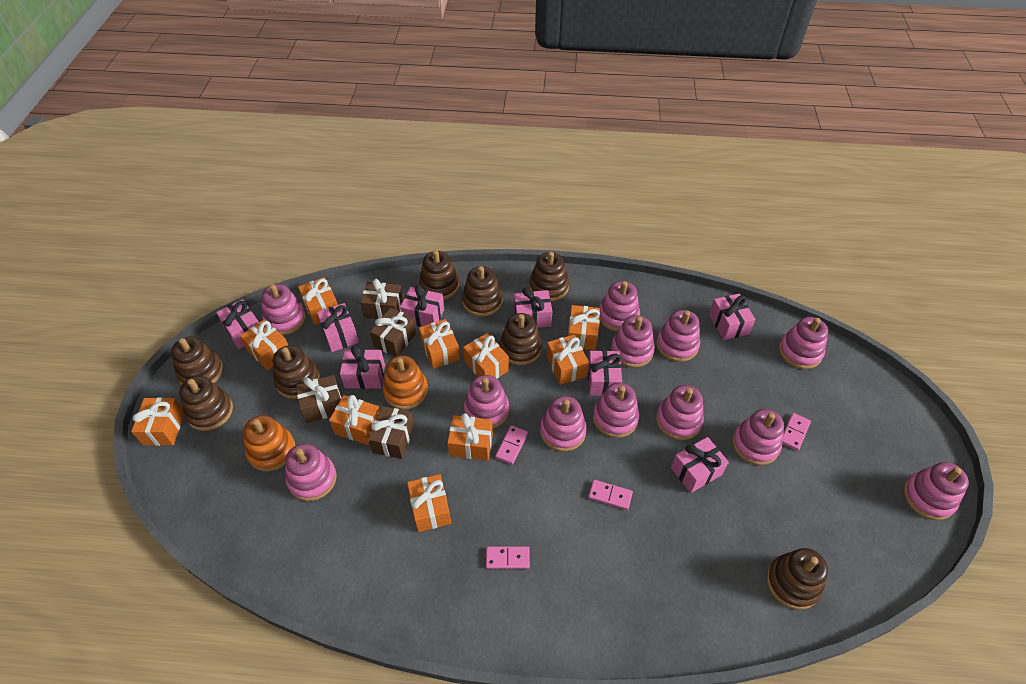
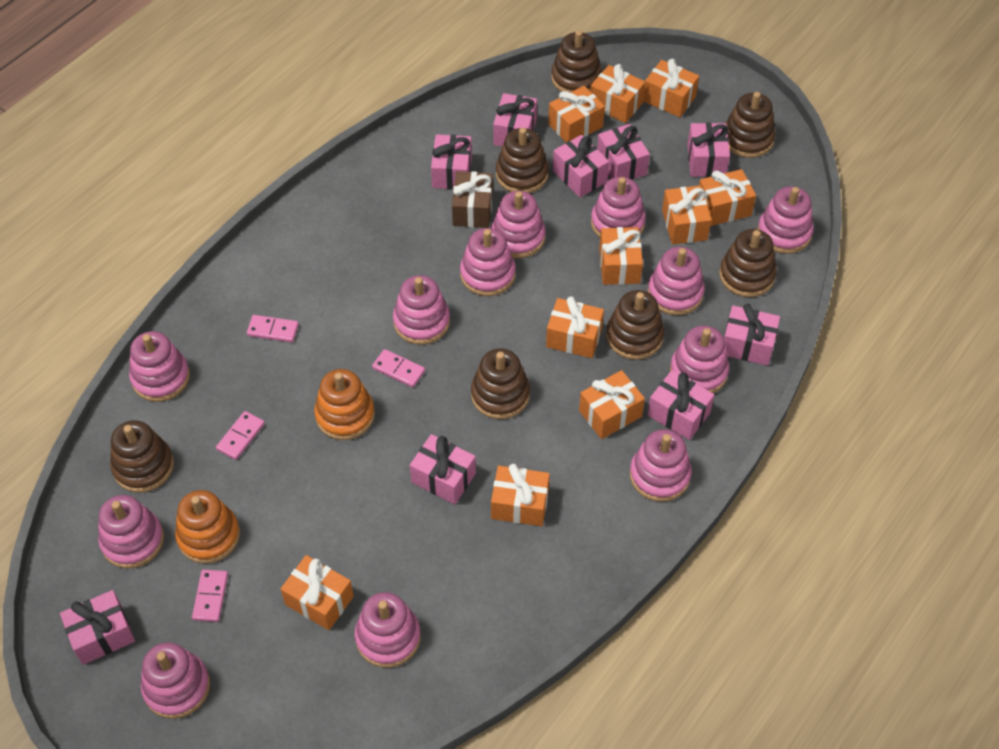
brown gift: [296,375,342,423] [360,279,403,319] [368,406,414,459] [370,308,417,357] = 4 -> [452,171,493,228] = 1
brown stacking toy: [171,337,223,385] [179,376,233,431] [273,345,320,399] [419,250,459,300] [462,266,503,317] [500,313,542,365] [529,252,569,302] [766,548,828,610] = 8 -> [110,420,174,493] [471,348,530,419] [496,128,549,193] [551,30,602,92] [606,290,664,360] [719,229,777,297] [726,92,775,158] = 7
pink gift: [216,299,259,349] [317,303,359,352] [340,346,385,389] [400,285,444,327] [514,288,552,328] [588,350,622,396] [671,437,729,493] [709,294,756,340] = 8 -> [60,590,135,665] [410,434,476,504] [431,134,472,190] [493,93,537,146] [553,135,609,198] [597,124,650,180] [648,370,714,440] [687,123,730,177] [724,304,780,366] = 9

